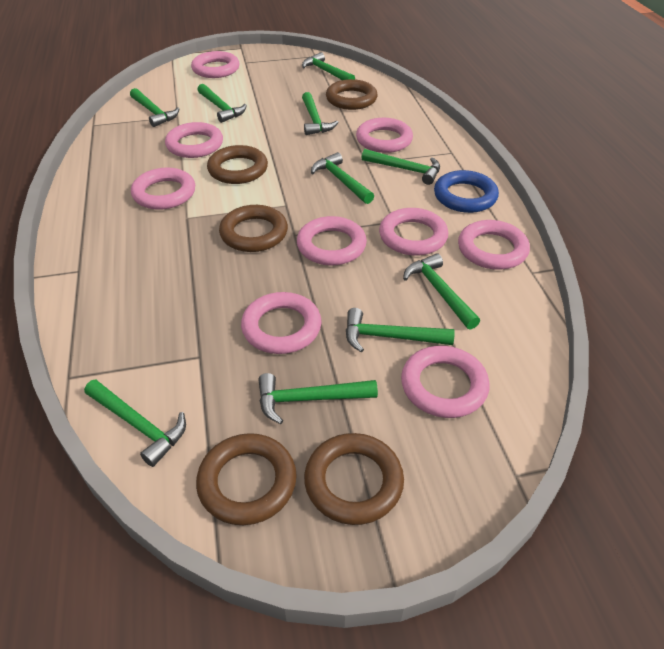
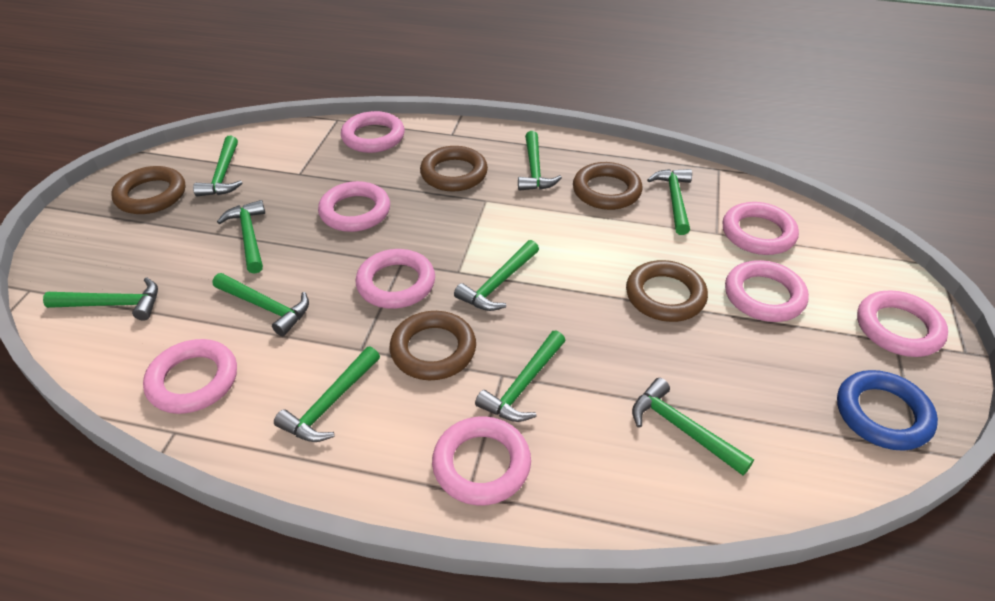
pink ring: [131,168,195,210] [165,122,223,158] [191,51,240,78] [241,292,322,354] [297,216,367,266] [356,118,413,153] [379,208,448,256] [401,346,490,418] [458,220,530,270] = 9 -> [143,339,237,414] [318,181,390,232] [341,111,405,153] [356,249,435,309] [432,416,531,506] [722,202,799,255] [725,260,809,322] [857,291,948,357] = 8

